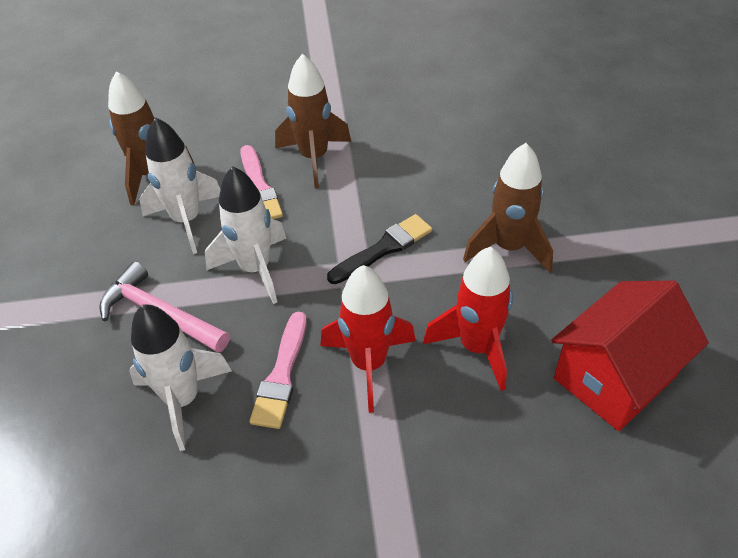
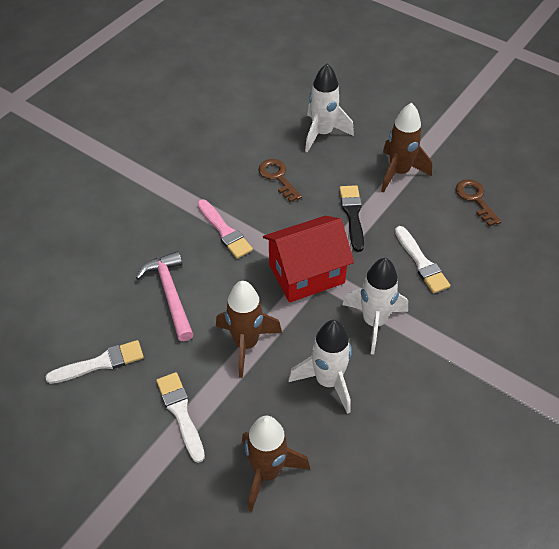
brown key: none = 0 -> [259,159,302,202] [456,179,502,226] = 2
pink brush: [240,145,283,219] [249,312,307,429] = 2 -> [197,199,253,259] = 1
red rocket: [321,265,416,413] [423,247,513,391] = 2 -> none = 0
white brush: none = 0 -> [46,340,144,384] [156,372,205,463] [395,226,450,293] = 3

